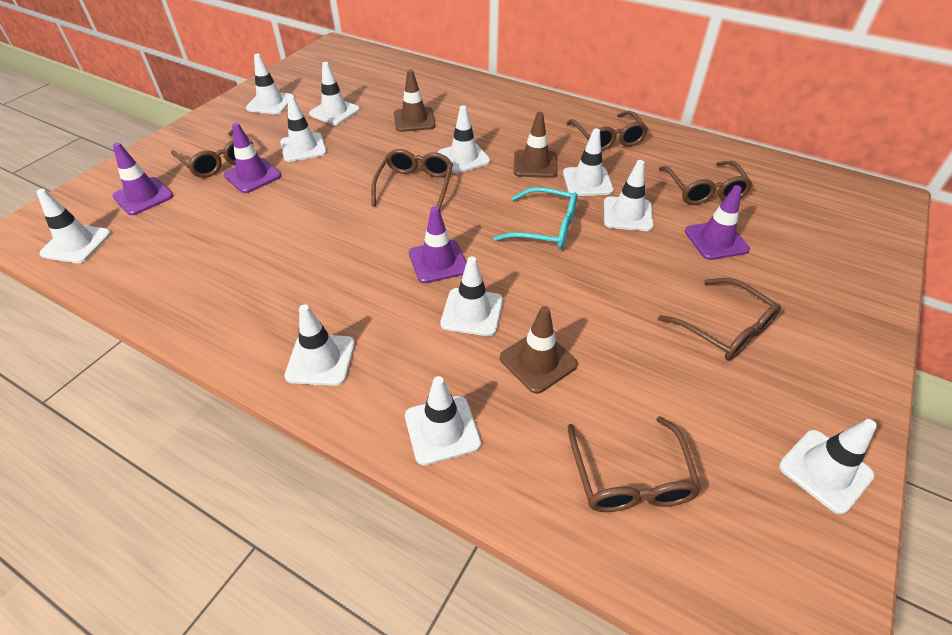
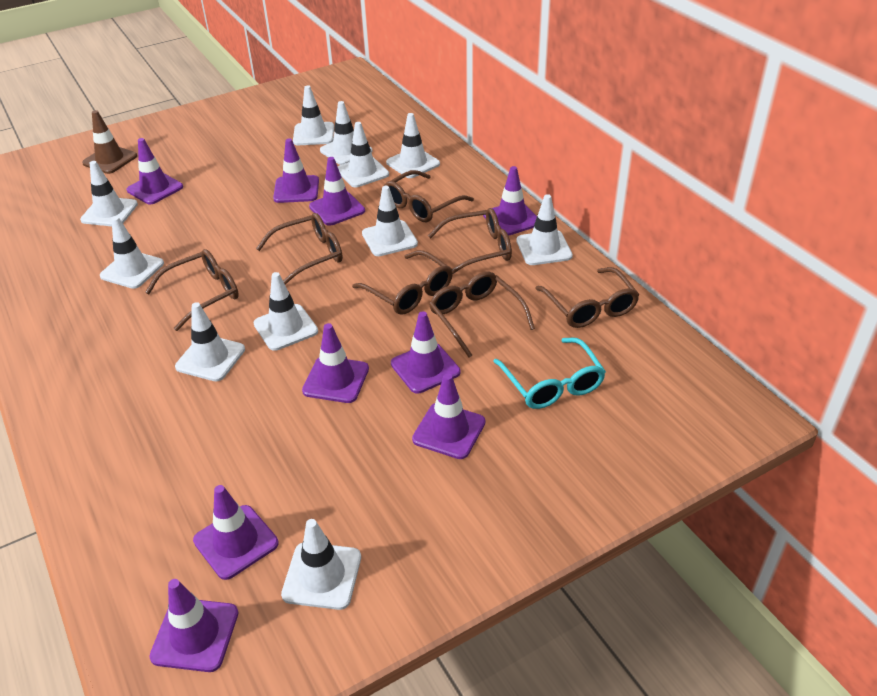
brown glasses: [171,129,254,178] [371,149,453,210] [567,111,648,151] [568,416,702,512] [658,278,781,360] [659,161,753,205] = 6 -> [145,249,239,331] [256,213,343,284] [352,250,453,315] [384,170,474,222] [428,208,512,274] [429,271,535,357] [535,267,639,328] = 7
brown traffic cone: [394,69,436,132] [500,306,578,394] [514,112,558,178] = 3 -> [82,110,137,174] = 1
purple traffic cone: [113,142,174,215] [224,123,281,193] [409,206,467,283] [685,185,750,260] = 4 -> [127,138,183,205] [149,579,238,672] [193,485,279,580] [273,138,319,203] [302,323,369,403] [309,157,365,226] [391,311,461,394] [412,373,485,459] [483,166,537,236] = 9

